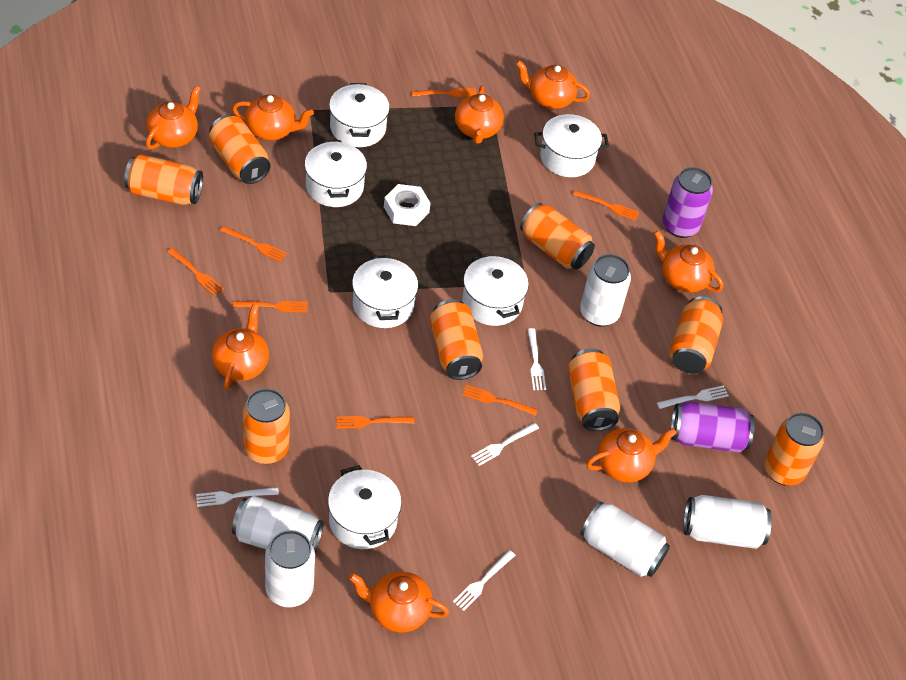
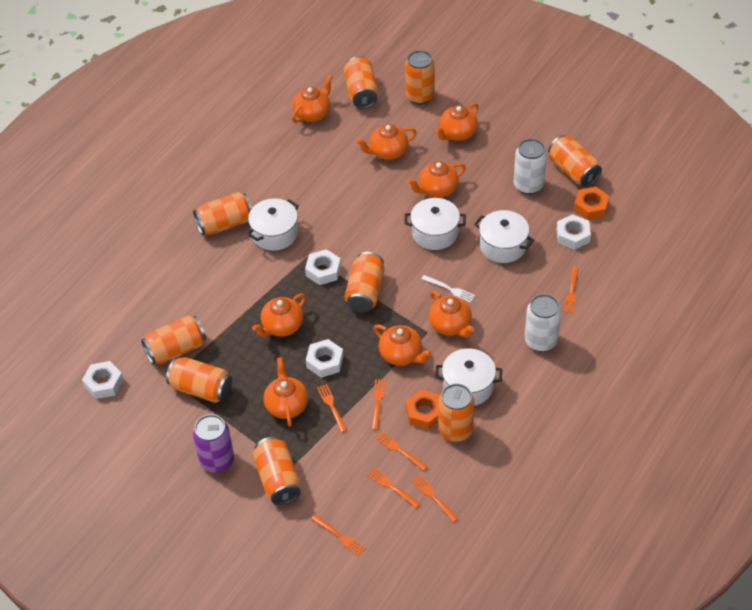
orange can: [124,154,203,205] [209,115,271,184] [243,388,290,464] [430,299,483,380] [520,203,595,270] [568,349,620,431] [670,296,723,374] [764,412,824,486] = 8 -> [141,315,206,365] [166,357,232,403] [193,192,252,235] [253,437,301,505] [344,56,378,108] [344,252,385,312] [405,50,435,105] [438,384,475,442] [548,135,602,187] = 9
orange nut: none = 0 -> [406,390,440,430] [574,187,609,220] = 2
purple can: [663,167,713,238] [671,401,755,453] = 2 -> [193,414,234,473] = 1
white can: [232,496,324,552] [265,530,315,607] [580,254,631,327] [580,501,670,577] [683,495,772,549] = 5 -> [514,139,547,195] [525,294,561,352] = 2
white fork: [196,487,279,507] [453,550,516,611] [471,423,539,466] [527,328,546,390] [657,385,729,409] = 5 -> [422,275,475,303] = 1
white nut: [384,184,431,226] = 1 -> [82,361,123,399] [305,249,341,285] [306,339,343,378] [557,214,591,250] = 4
white pot: [304,140,367,207] [328,465,402,549] [329,83,390,147] [352,255,418,328] [462,254,529,326] [534,114,609,177] = 6 -> [247,199,299,251] [404,198,466,250] [435,348,502,406] [474,210,534,263] = 4

